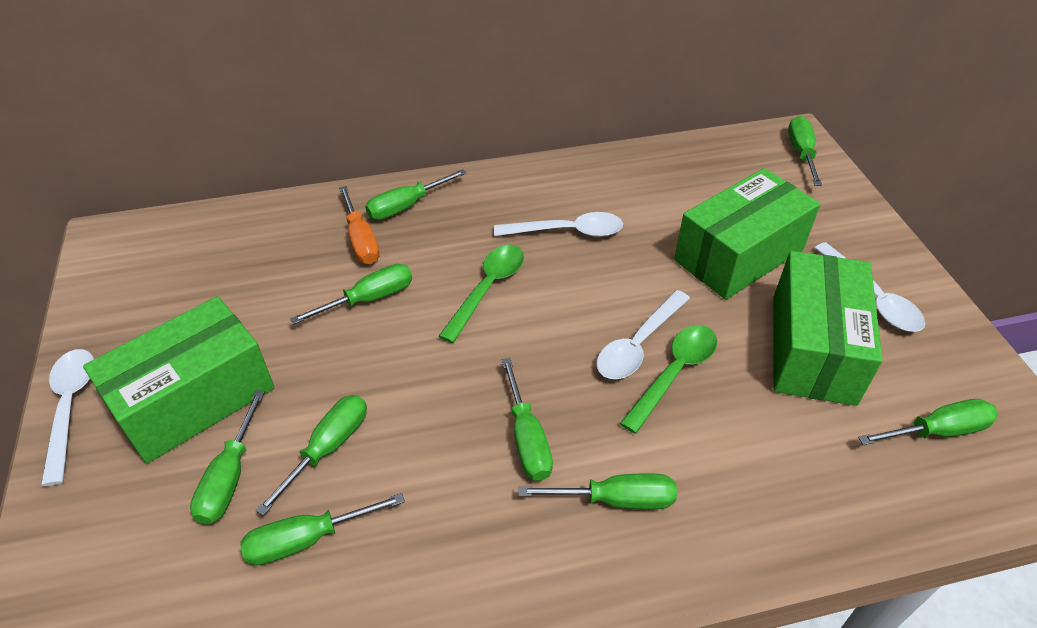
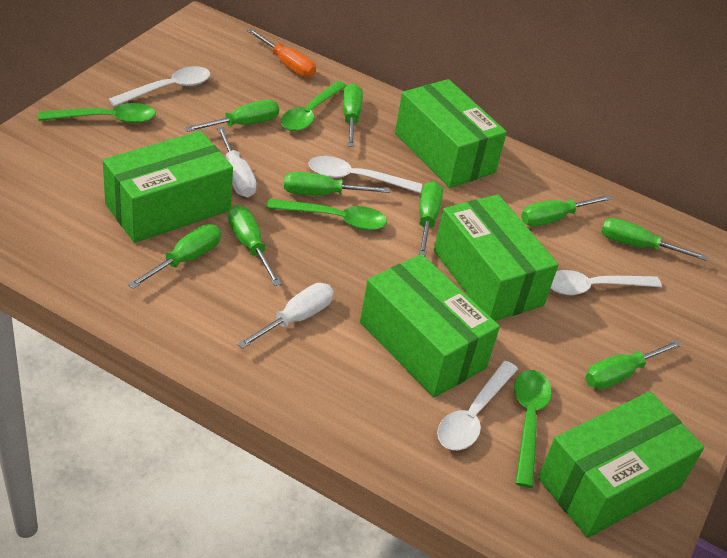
green box: [83,296,275,464] [674,168,820,300] [773,251,883,406] = 3 -> [103,131,233,243] [360,254,500,398] [395,79,507,188] [434,194,559,321] [538,392,704,538] = 5
green spoon: [439,245,524,343] [620,325,717,434] = 2 -> [38,103,156,123] [266,199,387,230] [281,81,347,131] [514,370,552,488] = 4
white screwdriver: none = 0 -> [217,127,257,197] [237,283,334,349] = 2

